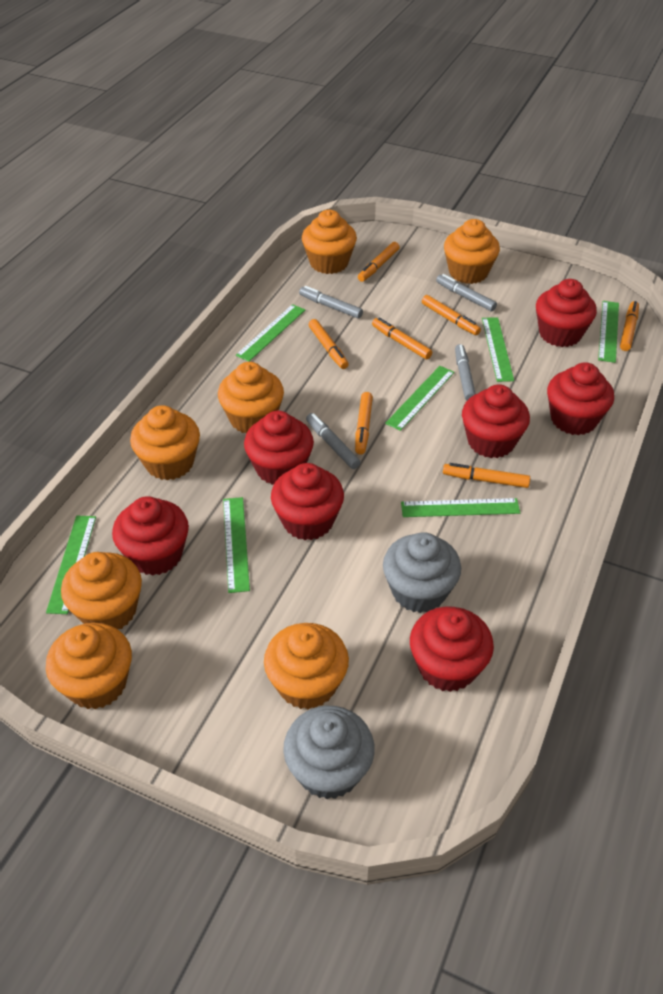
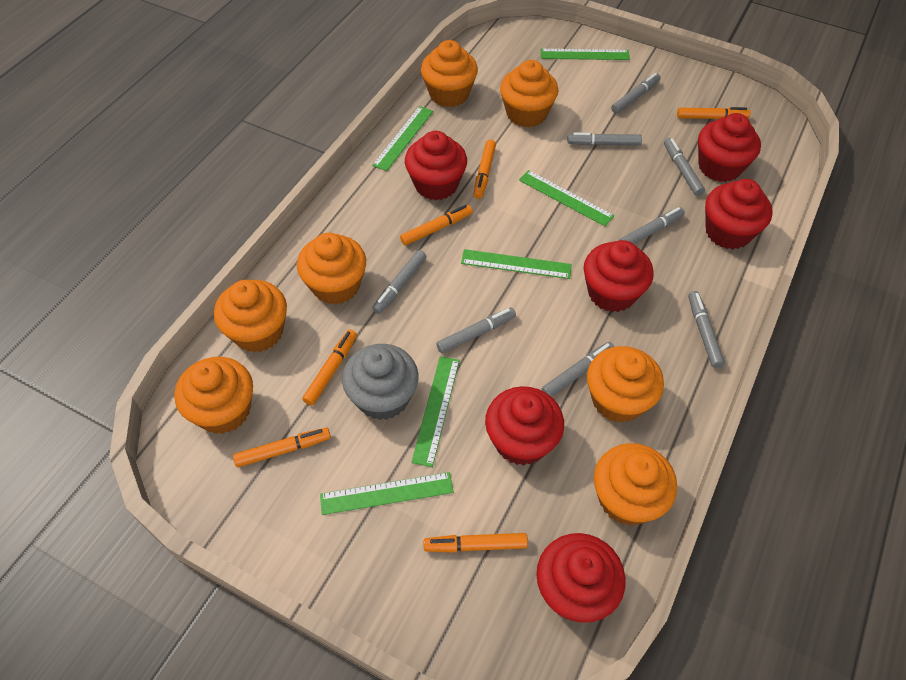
green ruler: [46,516,96,614] [223,497,250,593] [236,304,305,362] [385,366,455,431] [401,498,520,517] [482,317,514,382] [598,301,619,363] = 7 -> [320,472,454,515] [372,106,433,171] [411,356,460,467] [461,249,572,279] [519,170,614,226] [541,49,630,60] = 6
grey cupcake: [283,706,375,799] [383,532,461,613] = 2 -> [342,344,418,420] = 1
grey marker: [299,286,363,319] [306,413,361,469] [436,274,497,312] [455,344,476,400] = 4 -> [372,250,427,314] [436,307,516,353] [542,342,614,397] [567,133,642,146] [611,73,661,114] [619,207,685,244] [664,138,705,196] [688,291,725,368] = 8
orange marker: [309,319,349,369] [355,392,373,455] [358,242,400,282] [372,317,432,359] [422,295,481,335] [443,463,530,488] [620,301,639,351] = 7 -> [233,428,331,467] [302,329,357,406] [400,205,473,245] [424,533,528,553] [474,140,496,199] [677,107,751,119] = 6
red cupcake: [112,496,189,576] [244,411,314,485] [271,463,344,540] [410,606,494,692] [462,384,530,458] [536,279,597,347] [547,362,614,435] = 7 -> [405,131,467,200] [485,386,564,465] [536,533,626,623] [583,240,654,312] [698,113,761,182] [705,179,773,249] = 6

